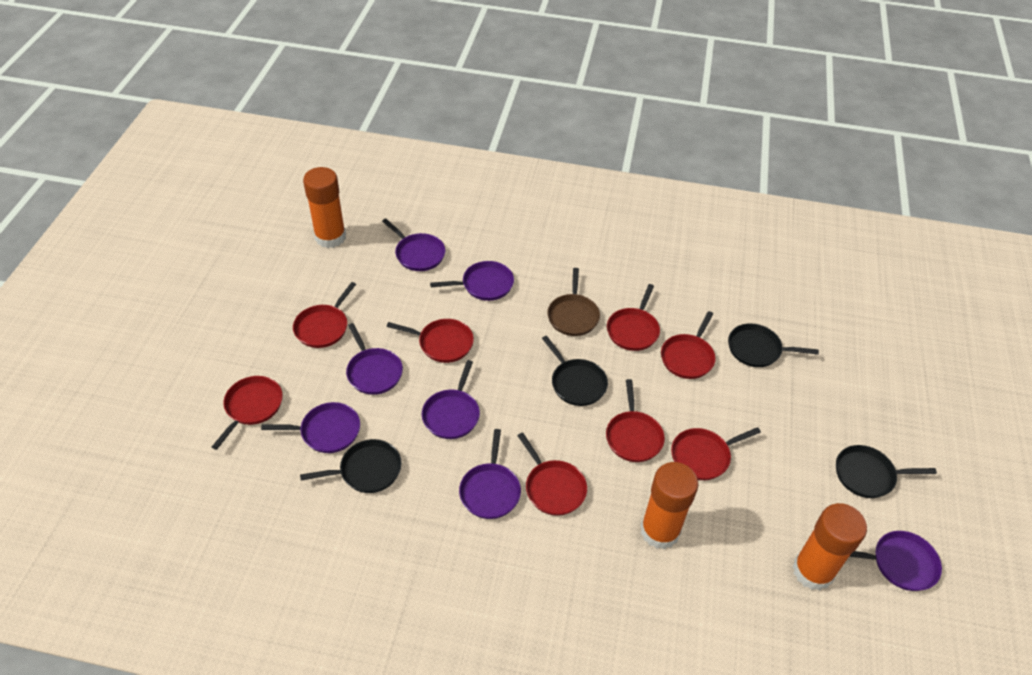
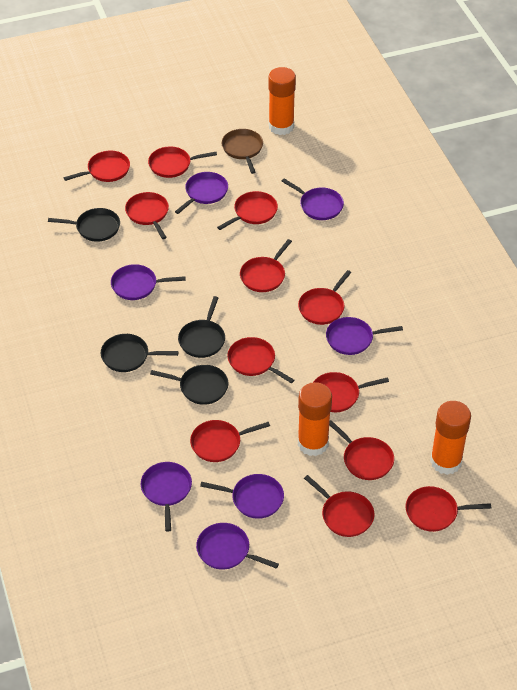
red pan: [212,376,283,450] [293,282,356,348] [387,319,474,363] [517,432,587,516] [606,379,665,462] [607,284,660,351] [661,311,716,379] [671,427,761,480] = 8 -> [64,150,130,182] [125,192,169,239] [148,146,217,178] [190,420,270,462] [217,191,278,230] [227,337,294,383] [240,239,292,292] [298,270,351,325] [304,475,375,537] [314,372,389,412] [329,420,394,480] [406,486,491,532] = 12

